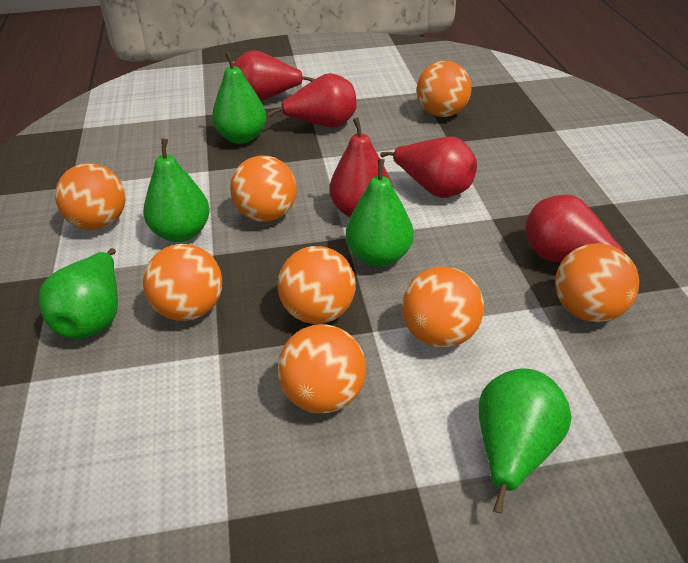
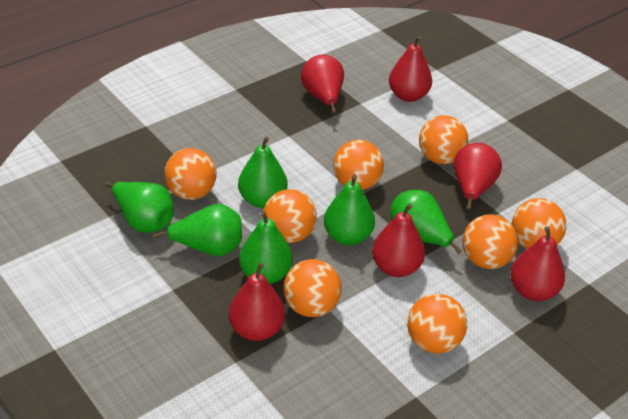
green pear: [39,248,118,339] [143,138,210,242] [212,52,266,144] [346,159,414,267] [479,369,572,514] = 5 -> [105,182,174,233] [153,204,242,256] [238,137,288,208] [239,211,293,284] [324,174,375,245] [390,190,462,254] = 6
red pear: [233,50,315,101] [268,73,357,128] [329,117,391,217] [380,137,477,198] [525,195,639,272] = 5 -> [229,263,285,341] [301,55,344,113] [372,203,425,277] [389,36,432,102] [453,143,502,210] [510,226,565,301] = 6

